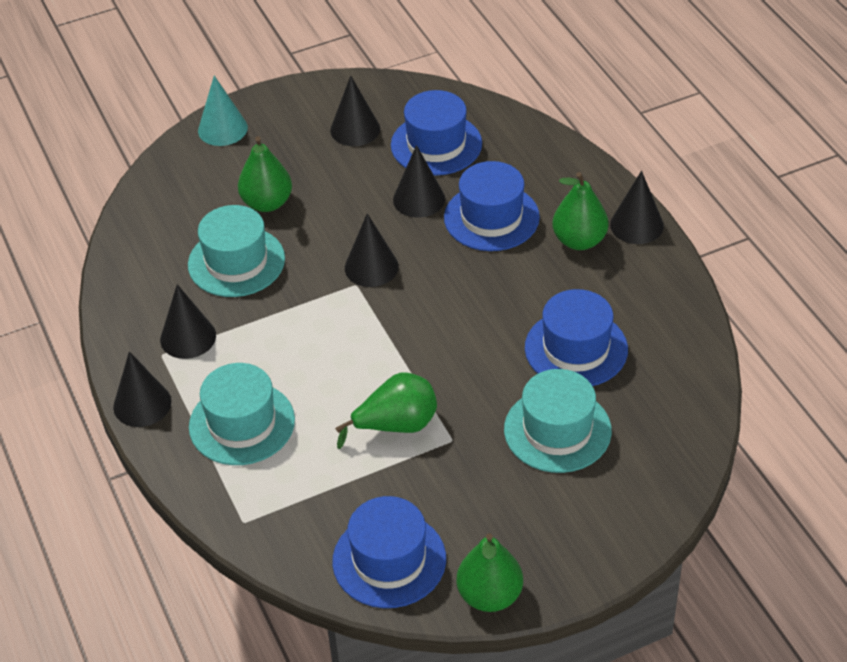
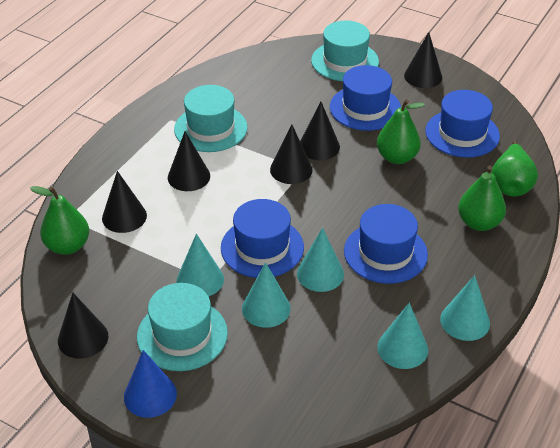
blue cone: none = 0 -> [124,350,177,418] = 1
turquoise cone: [198,76,248,146] = 1 -> [176,234,224,297] [242,262,291,328] [297,228,344,292] [377,303,428,369] [440,275,490,341] = 5

